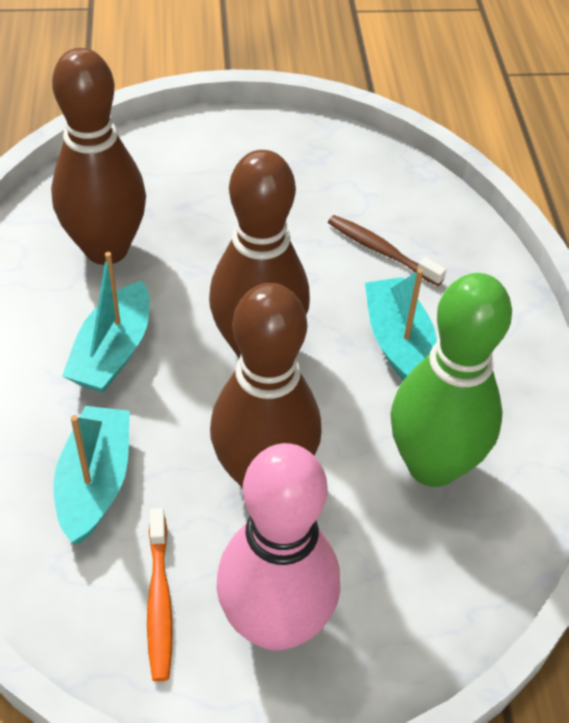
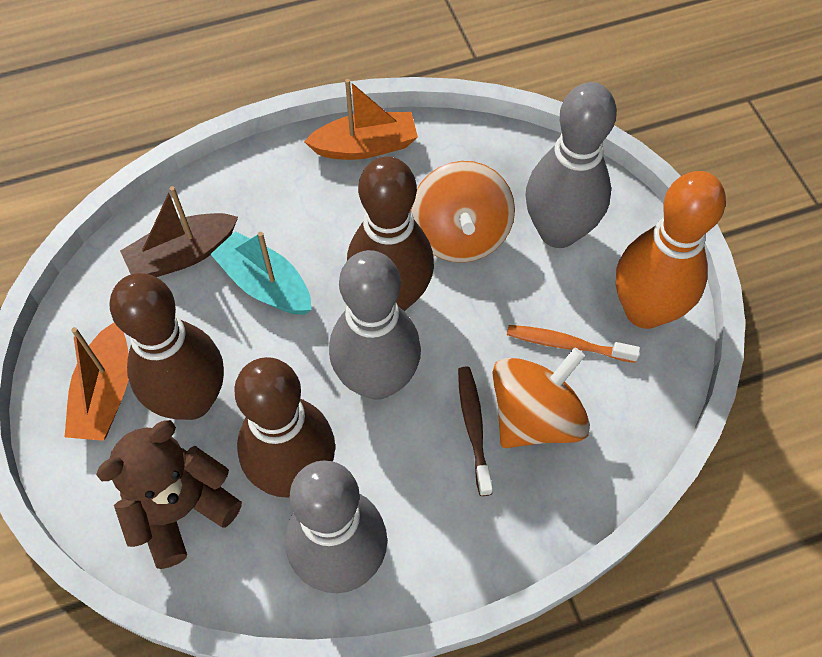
brown boat: none = 0 -> [120,186,238,277] = 1
brown teddy bear: none = 0 -> [96,420,242,569] = 1
green bowling pin: [391,273,512,487] = 1 -> none = 0
grey bowling pin: none = 0 -> [285,460,387,593] [329,250,421,400] [526,82,617,248] = 3
orange boat: none = 0 -> [65,322,129,441] [304,79,418,160] = 2
orange bowling pin: none = 0 -> [616,171,726,329] = 1
orange spinning top: none = 0 -> [411,161,515,263] [492,348,590,448] = 2
pink bowling pin: [216,443,340,651] = 1 -> none = 0
turquoise boat: [53,406,130,544] [62,252,150,393] [365,268,437,381] = 3 -> [211,231,311,315] = 1

